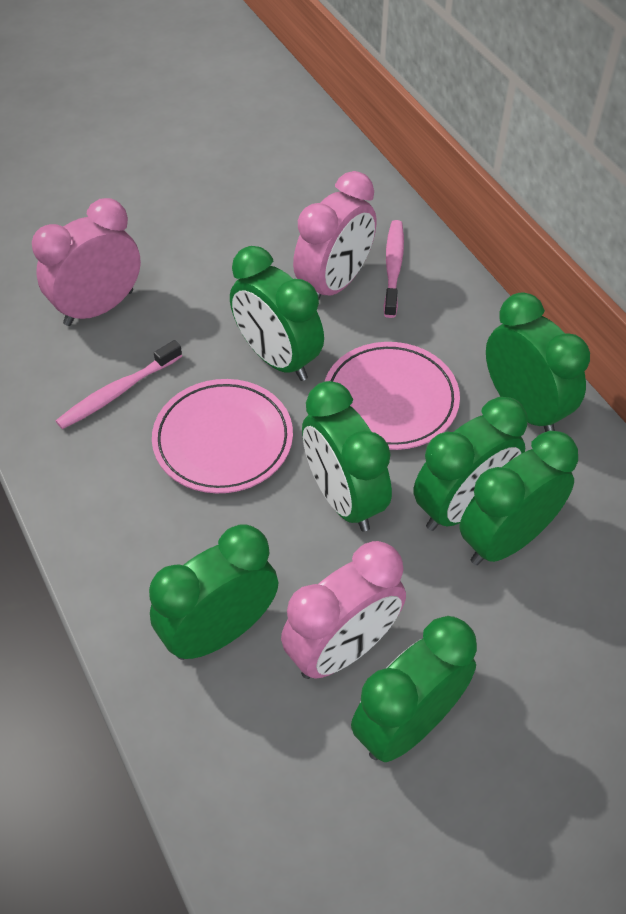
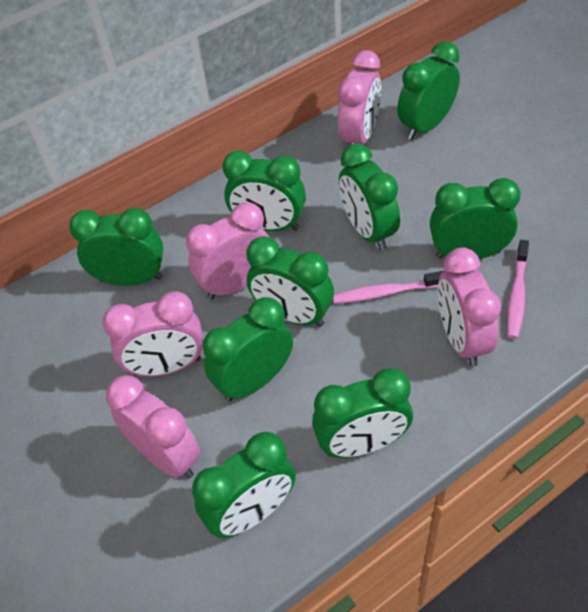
green clock: [149,524,278,660] [230,246,324,381] [302,381,392,532] [351,616,477,762] [413,397,527,531] [459,431,578,565] [486,292,590,432] = 7 -> [69,208,163,286] [192,432,296,538] [203,297,293,401] [222,150,306,231] [247,236,334,327] [312,368,413,458] [339,143,400,251] [397,41,460,140] [430,178,521,259] = 9
pink clock: [32,198,141,326] [281,541,406,679] [293,171,376,299] = 3 -> [102,291,204,377] [106,375,201,479] [186,202,270,299] [337,50,381,145] [438,247,501,367] = 5
pink plate: [152,379,293,493] [325,342,460,450] = 2 -> none = 0

